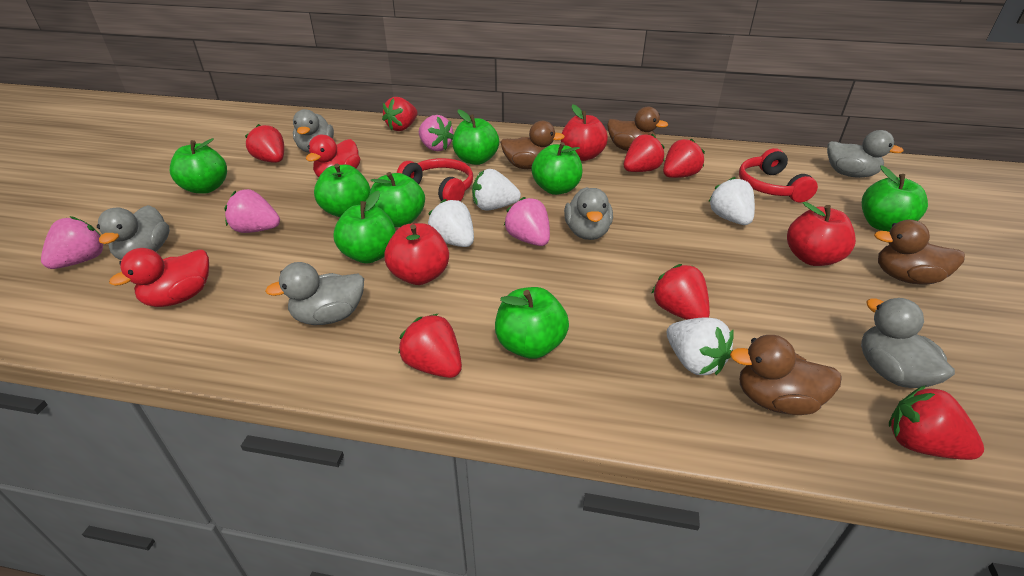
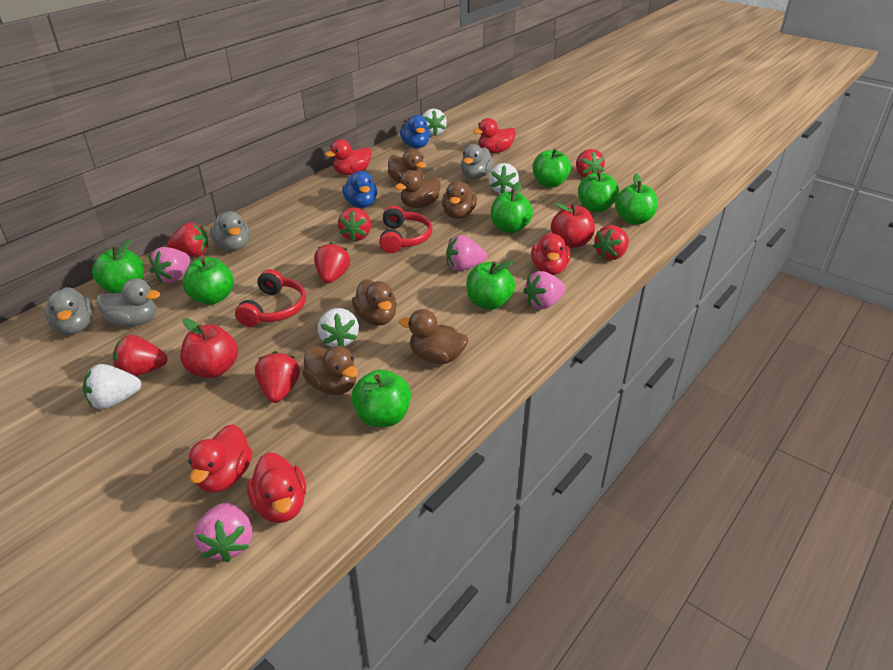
blue duck: none = 0 -> [342,171,377,208] [400,115,430,148] = 2
brown duck: [500,121,565,169] [607,107,668,151] [730,335,842,415] [874,220,965,285] = 4 -> [303,346,358,395] [352,279,397,326] [388,149,426,183] [395,170,440,208] [399,309,468,364] [442,181,477,219] = 6
grey duck: [97,205,170,260] [265,262,364,325] [293,109,334,153] [564,187,613,240] [827,130,903,178] [861,298,955,388] = 6 -> [45,287,94,335] [96,278,160,326] [210,211,250,251] [461,144,494,179] = 4
red apple: [384,223,449,285] [561,104,608,161] [787,202,856,266] = 3 -> [180,318,238,378] [551,203,595,248] = 2
red duck: [109,248,209,307] [306,134,360,177] = 2 -> [188,424,252,492] [247,452,306,523] [325,139,372,175] [473,118,516,153] [531,233,570,275] = 5

